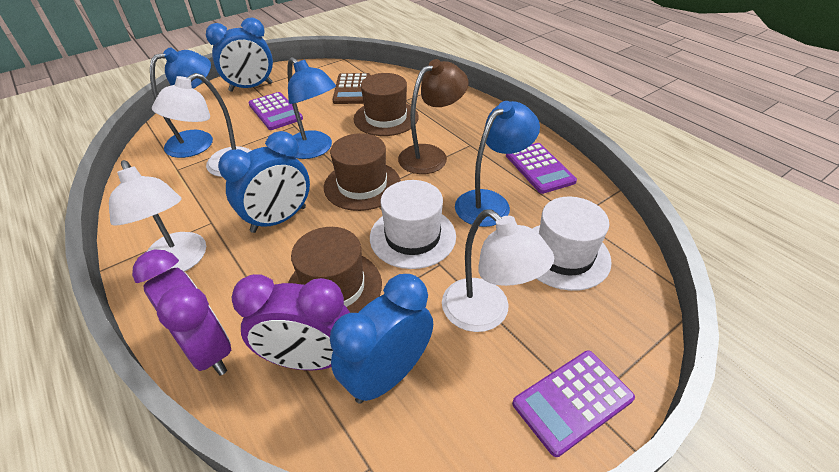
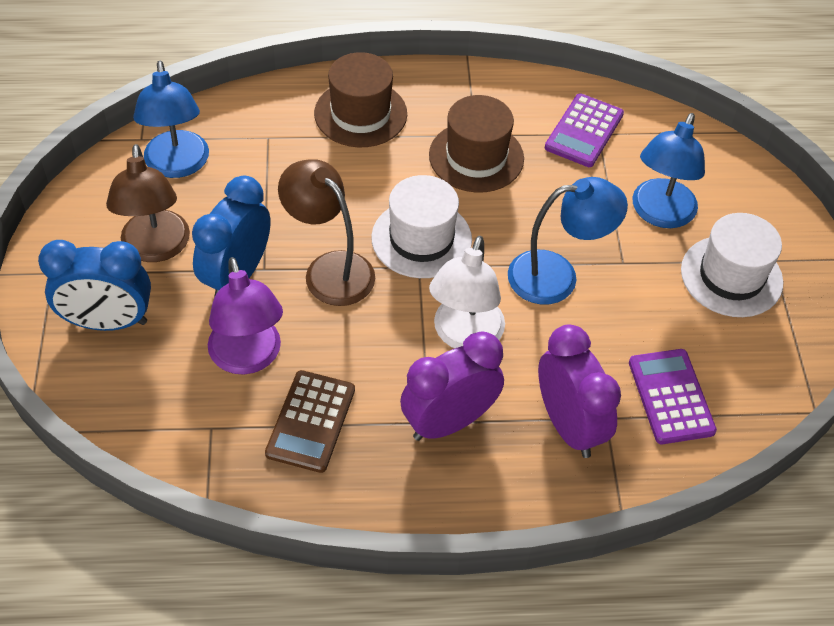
blue clock: [206,18,273,92] [218,131,310,233] [330,274,433,404] = 3 -> [38,240,151,331] [192,176,271,298] = 2
brown hat: [288,227,382,313] [324,133,401,211] [354,73,419,136] = 3 -> [314,52,407,147] [429,95,524,193] = 2
brown lamp: [398,59,468,174] = 1 -> [106,144,190,262] [278,159,375,306] = 2
purple calculator: [248,92,303,130] [506,143,577,194] [512,351,635,457] = 3 -> [545,93,624,167] [629,349,717,444] = 2
purple lamp: none = 0 -> [208,257,283,375] = 1
white lamp: [109,160,206,272] [152,73,252,177] [442,209,554,332] = 3 -> [429,236,505,348] = 1

